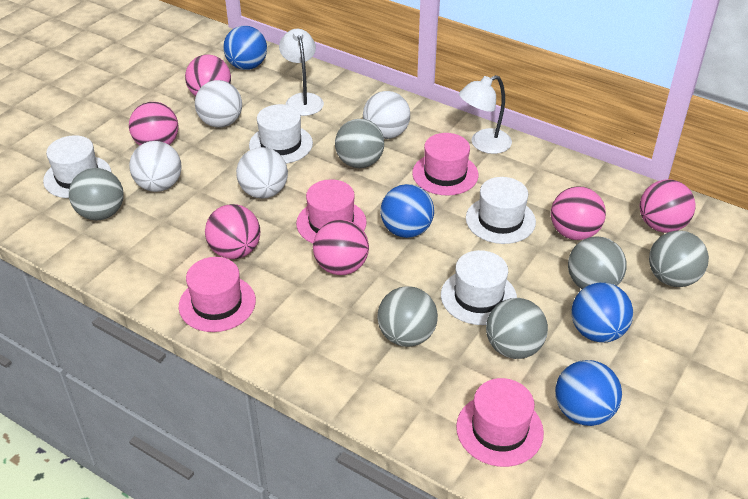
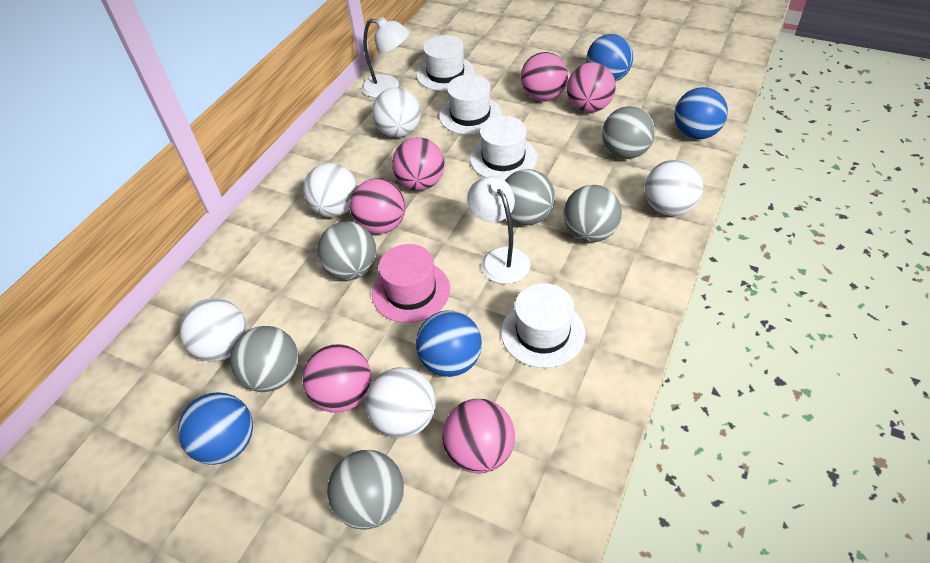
pink hat: [179,257,256,332] [296,179,367,244] [412,133,479,196] [456,378,544,467] = 4 -> [372,244,450,323] = 1
white ball: [129,141,181,192] [195,80,242,127] [236,147,288,198] [363,91,410,139] = 4 -> [180,298,247,362] [303,163,358,217] [365,367,436,438] [372,87,421,137] [645,160,703,216] = 5

